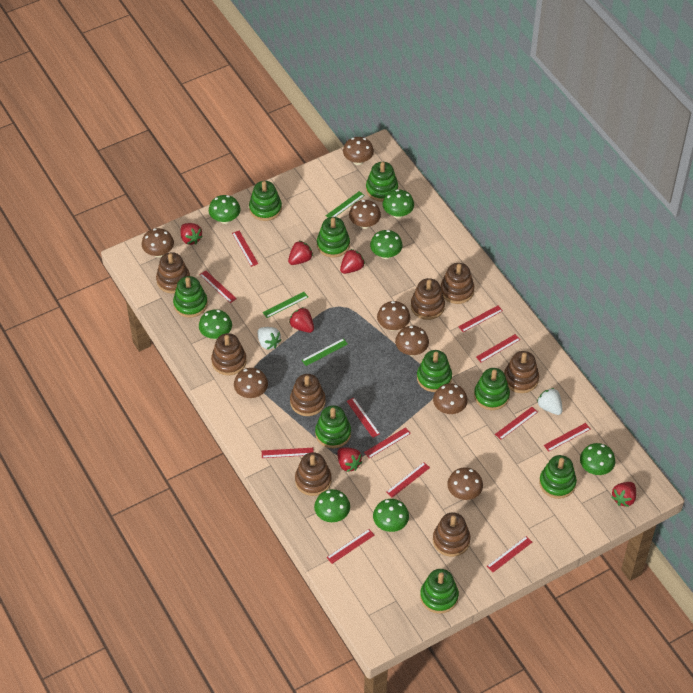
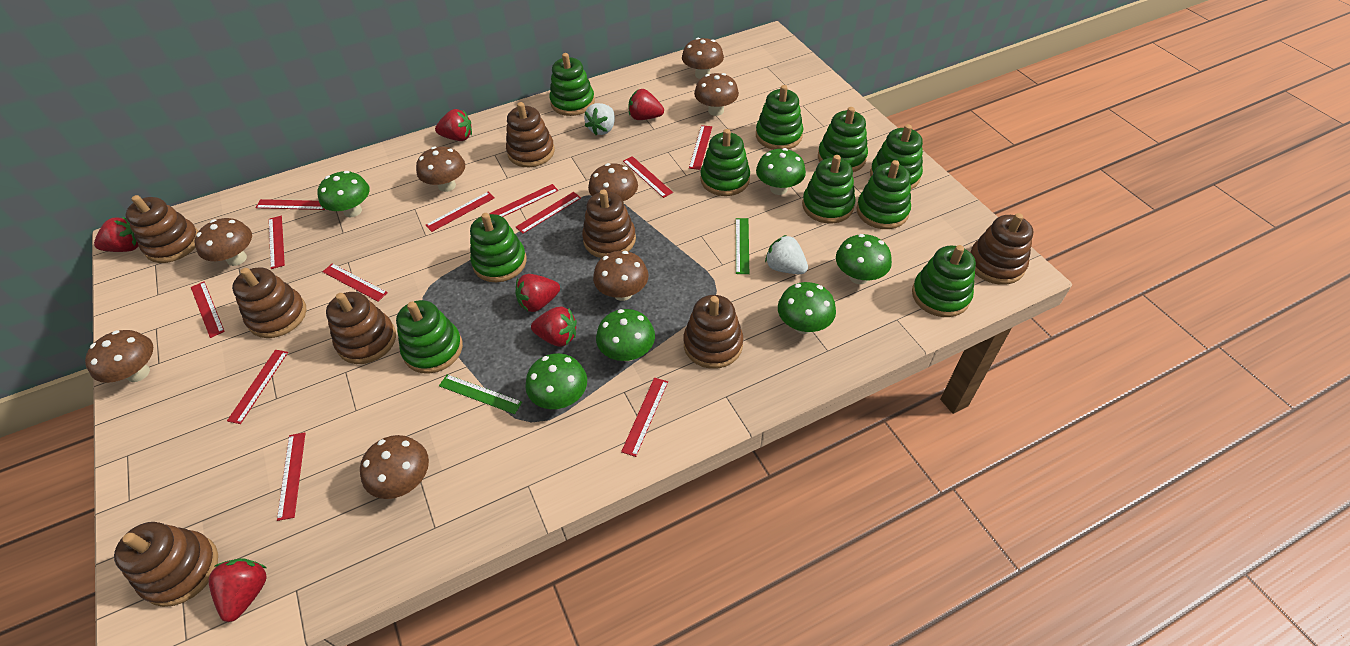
green mushroom: [199,309,232,340] [209,195,240,224] [314,489,350,522] [370,230,403,259] [373,499,409,532] [383,189,414,219] [580,443,615,475] = 7 -> [318,171,370,217] [525,353,587,409] [596,309,655,362] [756,148,806,195] [778,282,836,334] [836,234,892,284] = 6
green ruler: [263,292,308,318] [301,338,348,366] [326,191,365,218] = 3 -> [439,374,522,414] [736,218,749,274] = 2
green stacking toy: [173,276,208,318] [249,181,282,221] [315,405,351,448] [317,217,350,258] [366,162,398,202] [417,350,452,392] [420,569,459,614] [474,368,510,410] [539,455,577,499] = 9 -> [396,300,463,374] [470,213,527,282] [549,53,595,116] [700,129,750,196] [756,85,803,150] [802,155,856,224] [818,107,868,172] [856,160,911,229] [870,124,923,190] [912,245,976,317] = 10

